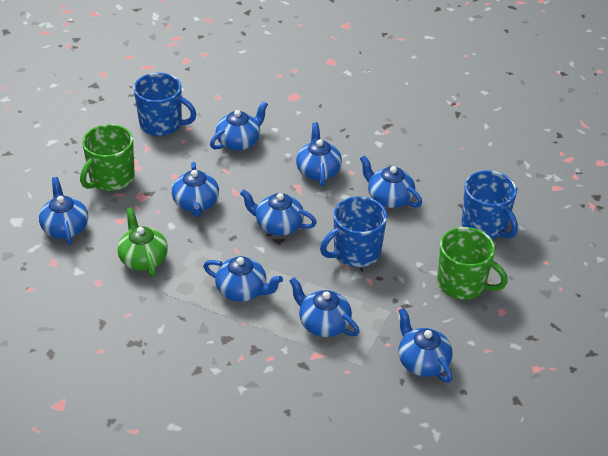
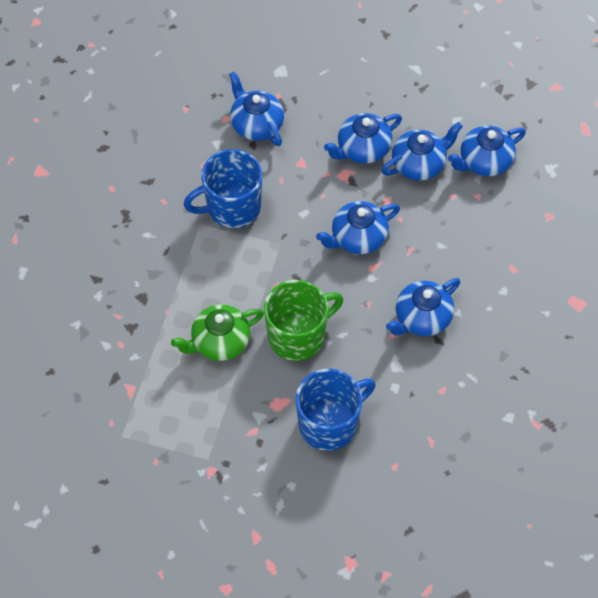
blue mug: [133,73,196,136] [320,196,387,267] [461,171,518,239] = 3 -> [184,149,262,228] [296,369,375,451] = 2
blue teapot: [39,177,88,245] [172,162,219,217] [203,256,283,302] [210,101,268,151] [240,189,317,236] [290,277,360,337] [296,122,342,186] [360,156,422,208] [398,308,453,383] = 9 -> [229,71,284,146] [316,201,400,254] [324,113,402,164] [381,122,463,181] [386,278,460,336] [448,125,526,176] = 6
green mug: [80,124,135,191] [437,227,508,300] = 2 -> [264,280,344,361] = 1

